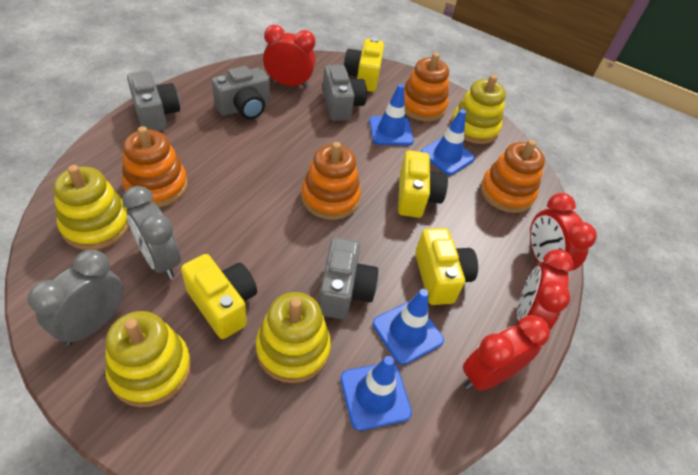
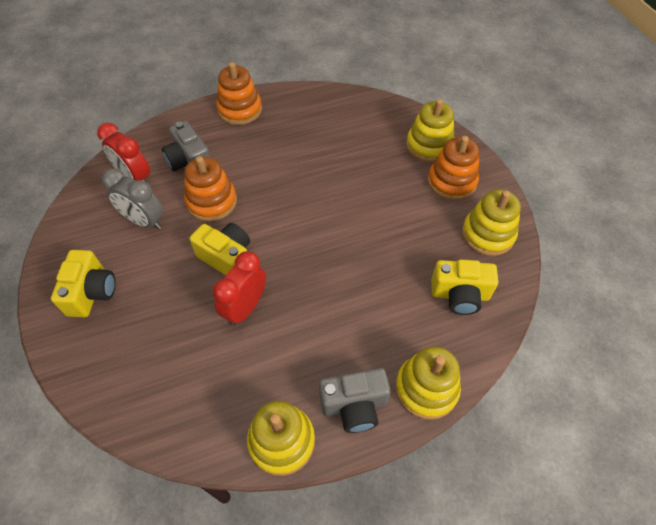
blue traffic cone: [341,356,412,431] [369,84,414,145] [373,289,444,365] [421,109,475,175] = 4 -> none = 0
grey camera: [127,71,180,131] [212,66,270,119] [319,237,378,319] [322,65,367,121] = 4 -> [162,121,211,171] [319,368,391,433] = 2
grey clock: [28,250,124,345] [122,186,181,279] = 2 -> [102,169,163,230] = 1
orange stacking toy: [122,126,188,207] [301,142,361,220] [404,53,449,122] [480,140,545,213] = 4 -> [184,156,237,221] [216,62,262,125] [428,136,479,201] = 3
red clock: [263,25,316,88] [463,315,550,391] [517,249,574,330] [530,193,597,271] = 4 -> [97,123,150,182] [213,251,266,326] = 2
yellow camera: [181,254,257,339] [344,37,384,92] [398,150,448,218] [415,228,478,305] = 4 -> [51,250,116,317] [189,223,250,275] [431,259,498,315] = 3

